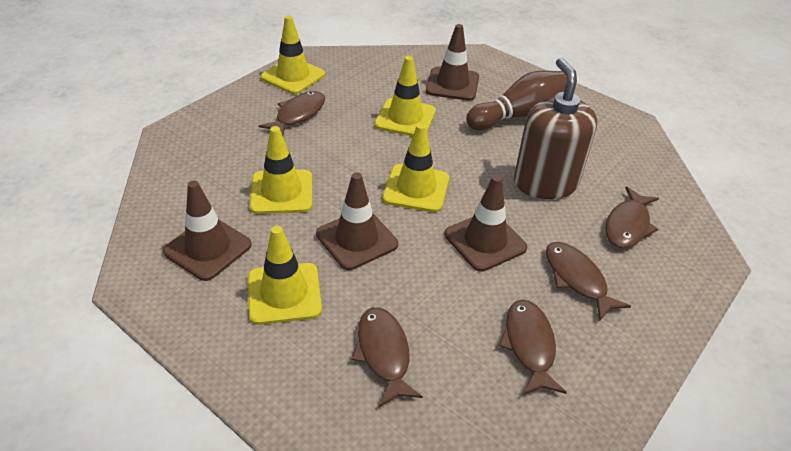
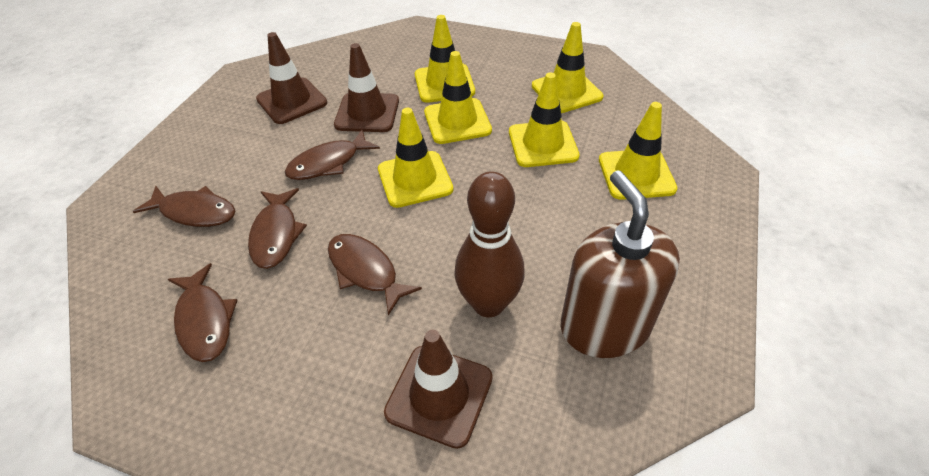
brown traffic cone: [163,180,252,281] [316,172,398,270] [426,24,479,101] [445,175,527,272] = 4 -> [256,32,327,124] [334,43,399,132] [384,330,493,449] = 3
yellow traffic cone: [248,226,322,325] [250,126,312,214] [261,15,325,94] [374,56,436,136] [382,123,449,212] = 5 -> [378,108,453,208] [415,15,475,103] [424,51,492,144] [509,73,580,167] [532,22,603,113] [599,102,678,200] = 6

